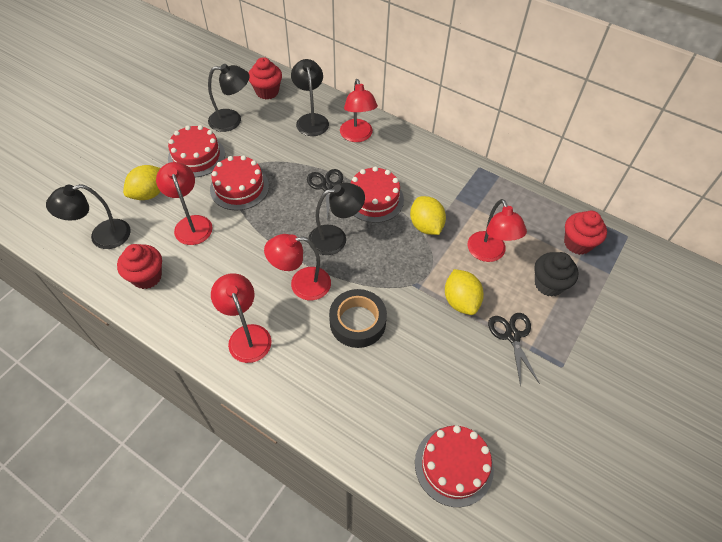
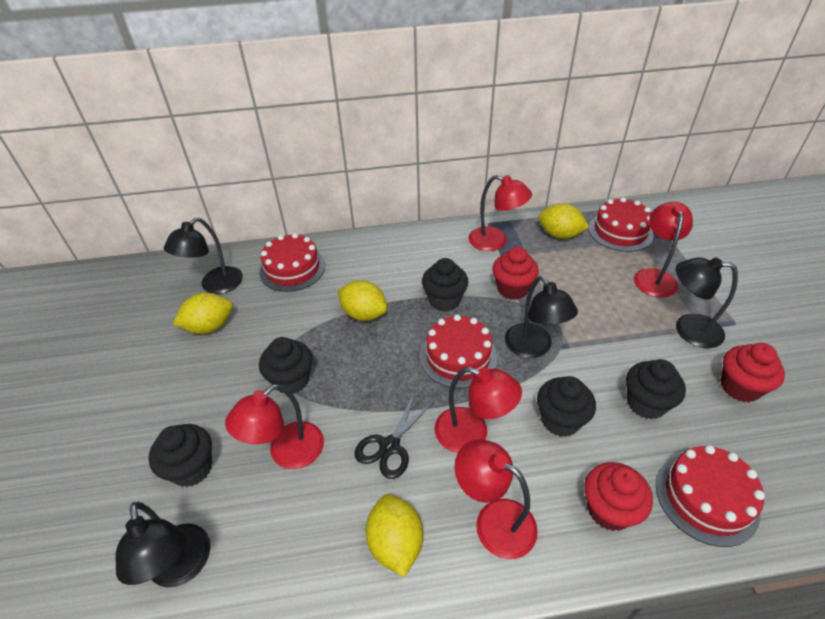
black cupcake: [534,252,579,297] = 1 -> [148,424,212,487] [259,337,313,394] [422,258,468,312] [537,376,596,437] [626,359,686,420] = 5
black scissors: [307,169,344,221] [488,313,540,387] = 2 -> [355,392,434,479] = 1
black tape: [329,289,387,348] = 1 -> none = 0
yellow lemon: [123,165,161,200] [410,196,446,235] [445,269,484,315] = 3 -> [173,293,233,334] [338,280,387,321] [365,494,423,577] [538,203,589,239] = 4

